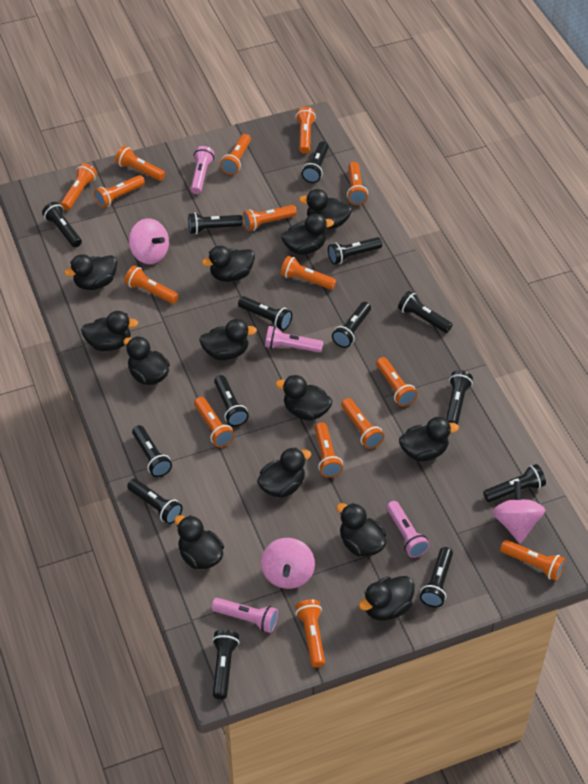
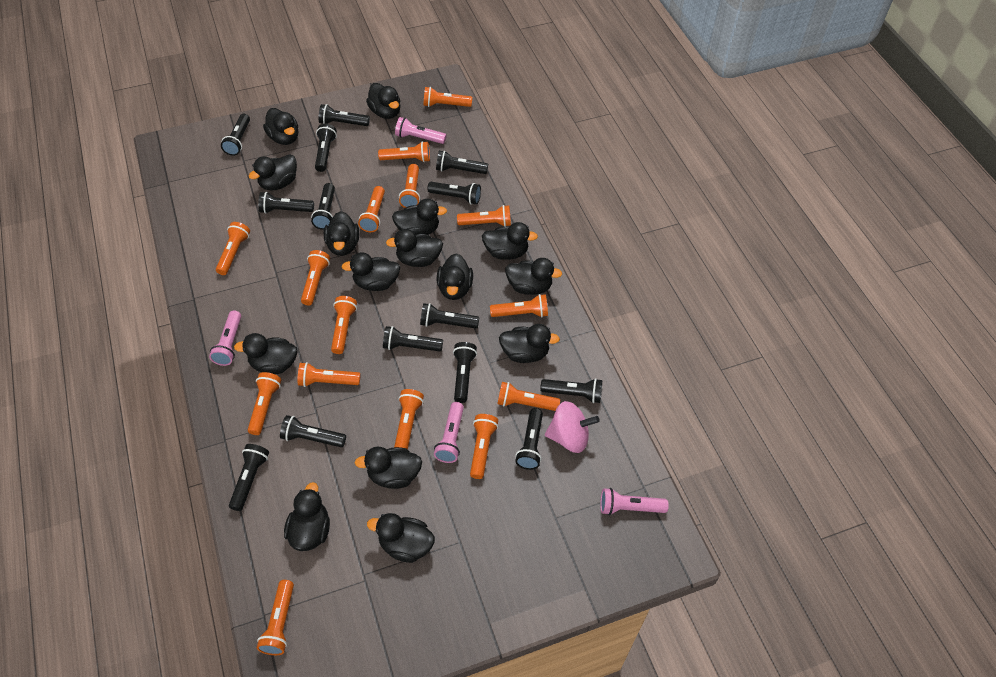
black duck: [64,254,117,290] [81,311,138,351] [123,336,170,385] [174,515,224,569] [199,319,257,360] [202,246,255,282] [257,447,311,498] [275,375,332,420] [281,213,334,255] [299,189,352,229] [336,503,386,557] [359,576,415,620] [399,417,459,461] = 13 -> [234,333,298,374] [249,154,297,191] [263,108,298,145] [284,482,330,551] [324,211,359,256] [341,252,400,291] [354,447,422,489] [366,83,400,119] [367,513,435,563] [386,229,443,267] [392,199,447,235] [437,253,473,300] [482,222,538,260] [499,324,560,363] [505,258,562,295] = 15
pink spinning top: [129,218,169,264] [261,538,315,589] [492,481,545,544] = 3 -> [545,401,600,453] = 1

